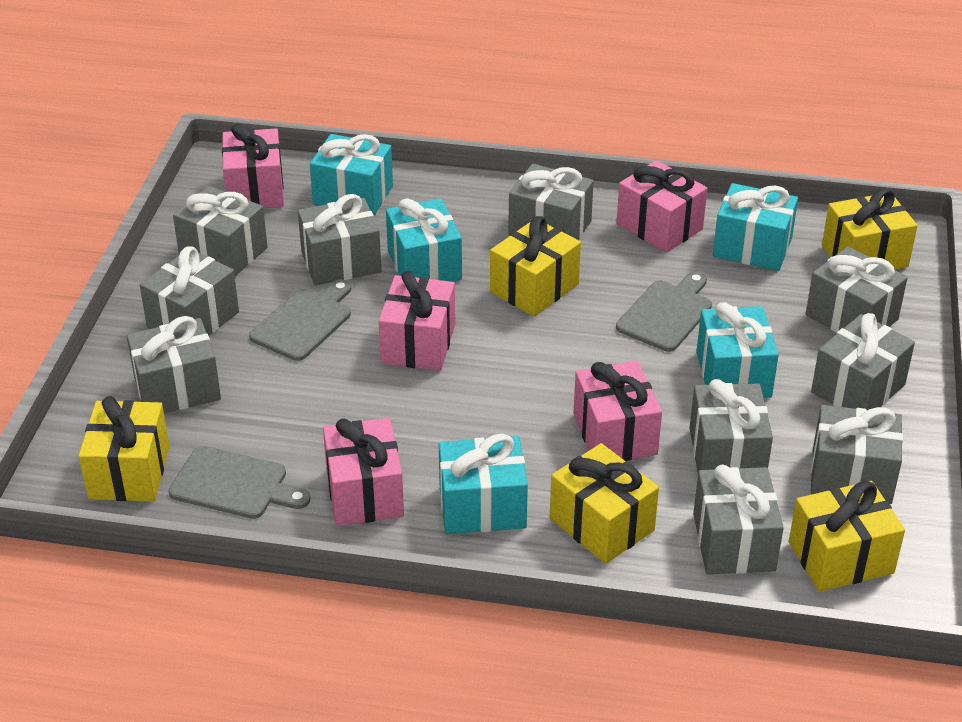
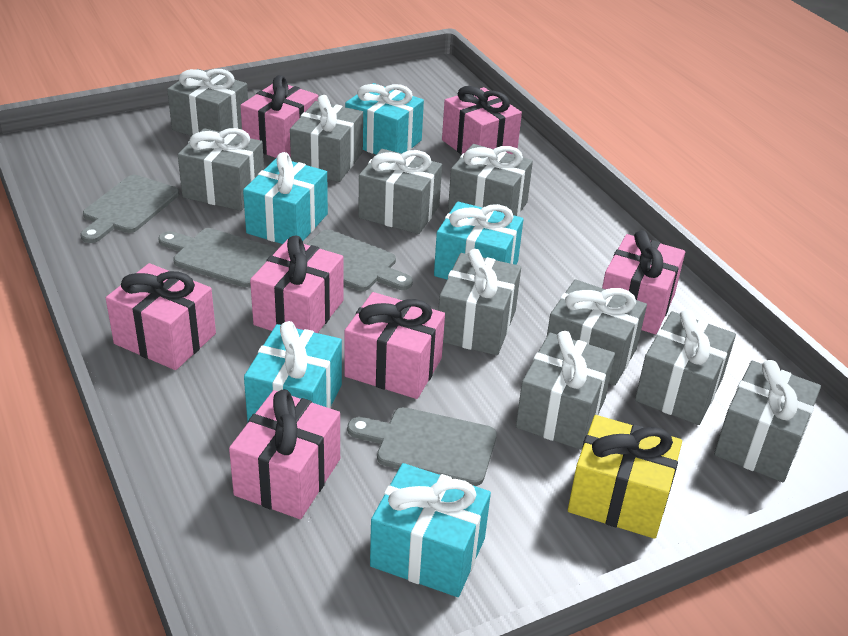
grey cutting board: [169,446,310,519] [249,279,351,361] [616,272,712,352] = 3 -> [81,175,179,243] [158,228,278,287] [306,230,413,291] [347,407,497,486] = 4
pink gift: [222,124,284,208] [323,418,404,526] [378,271,455,371] [573,361,662,461] [617,160,707,253] = 5 -> [106,263,216,370] [229,389,340,519] [240,75,318,158] [250,235,343,333] [344,292,445,399] [442,86,522,155] [602,230,685,334] = 7
yellow gift: [79,396,169,502] [490,216,581,317] [550,443,659,564] [789,481,905,592] [822,188,918,270] = 5 -> [568,415,682,539] = 1

